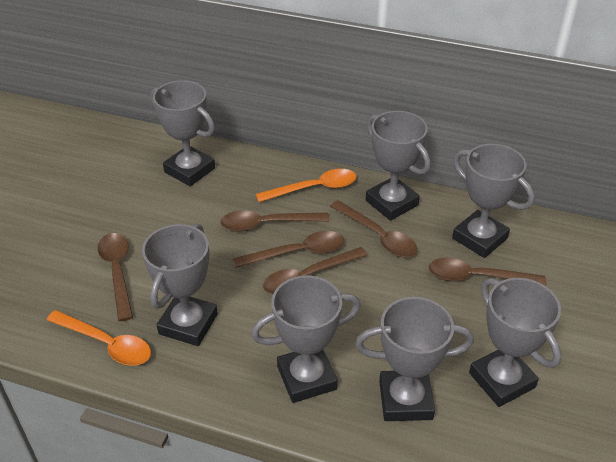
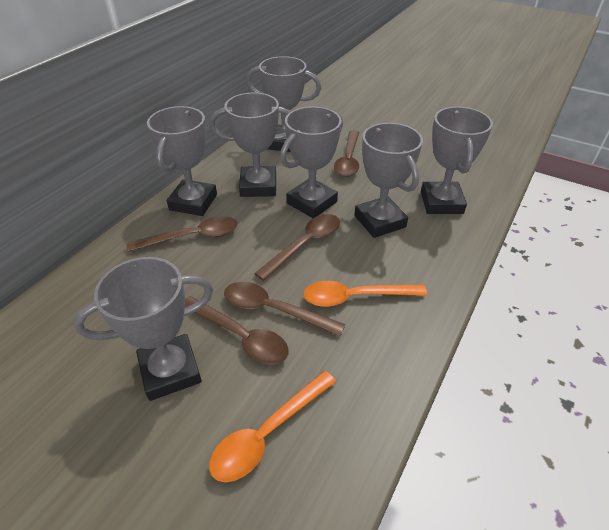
brown spoon: [98,233,133,321] [220,210,329,232] [233,231,344,268] [263,247,368,295] [330,200,418,257] [429,258,546,286] = 6 -> [127,216,238,252] [185,296,289,364] [224,282,345,336] [254,214,340,281] [334,130,359,177] = 5

